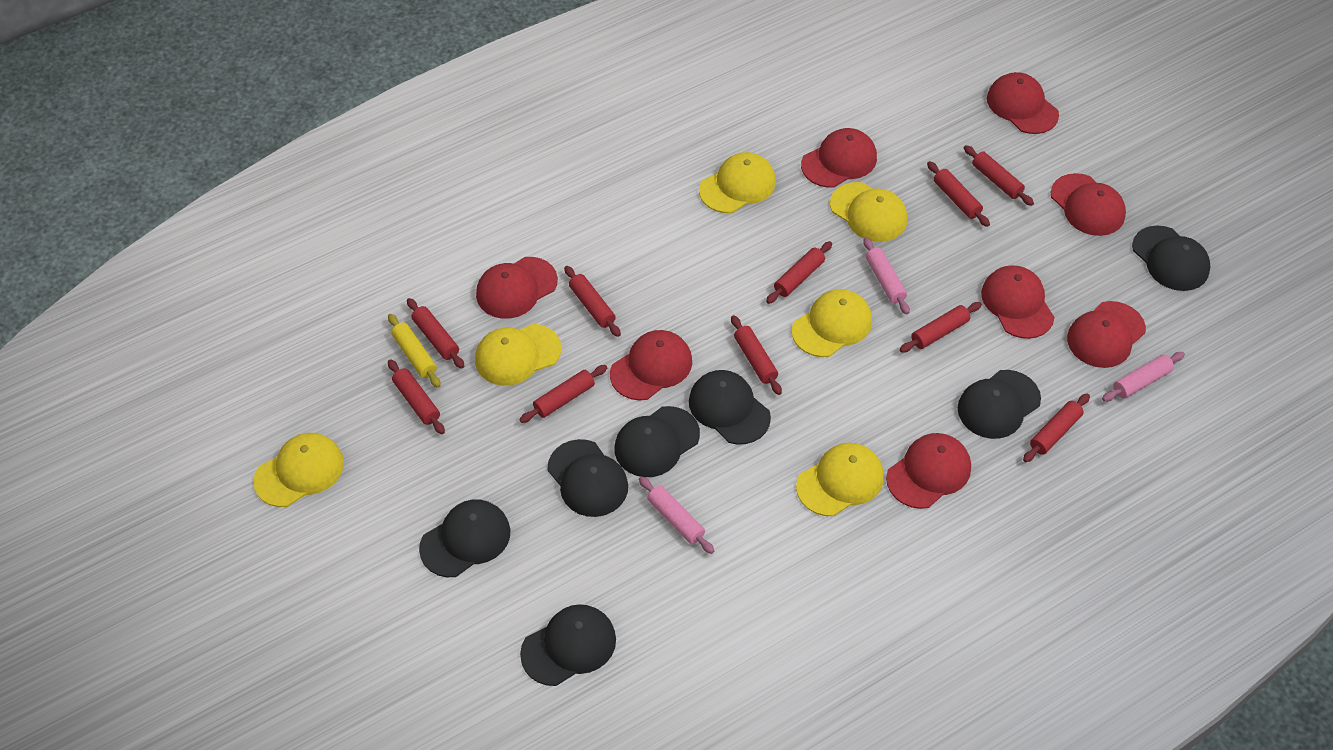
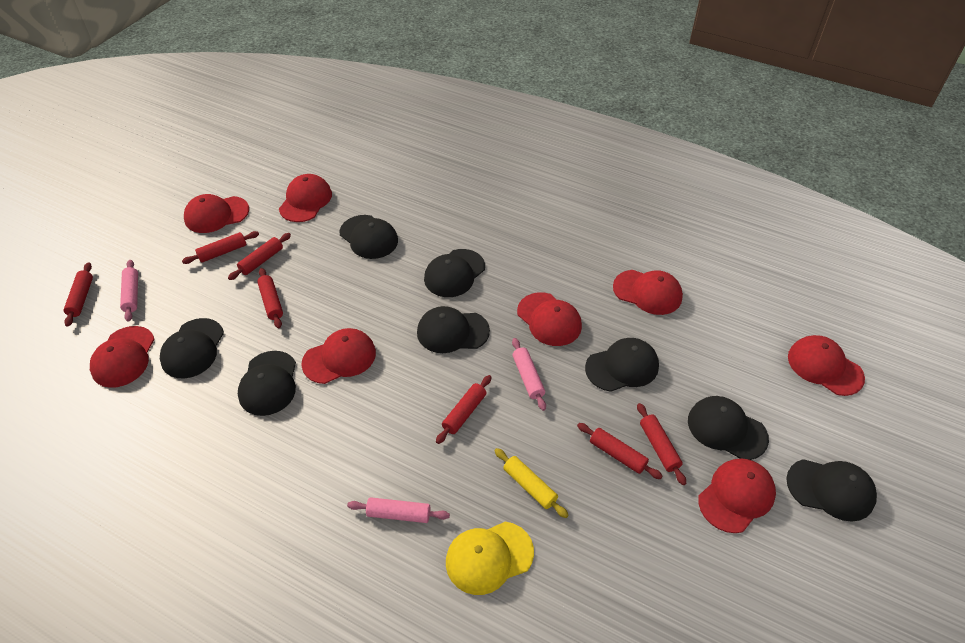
black cap: [419,499,510,577] [520,604,616,686] [547,439,628,517] [614,406,700,477] [689,370,771,445] [958,370,1041,439] [1132,225,1210,291] = 7 -> [160,318,224,378] [238,351,296,416] [340,215,398,259] [417,306,490,353] [424,249,485,297] [585,338,659,392] [688,396,769,460] [786,459,877,522] = 8
red rolling pin: [388,359,445,434] [407,298,464,369] [519,365,607,423] [564,266,621,337] [731,315,782,395] [766,241,832,304] [900,302,982,353] [927,161,990,227] [964,145,1034,206] [1023,393,1090,462] = 10 -> [64,262,93,327] [182,231,259,264] [228,233,291,280] [257,268,283,328] [436,375,491,444] [577,423,663,479] [637,403,686,485] = 7
yellow cap: [253,433,344,507] [475,324,561,386] [699,152,776,213] [792,289,872,357] [796,443,884,516] [830,182,907,242] = 6 -> [446,522,534,595] = 1

